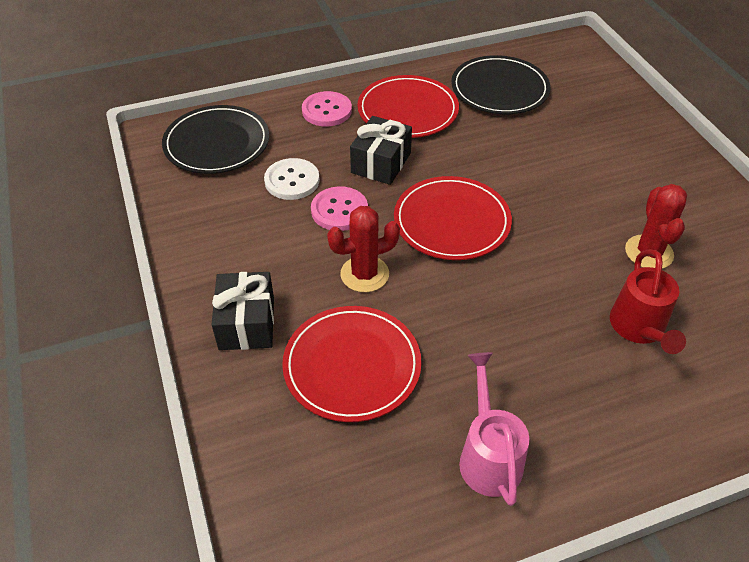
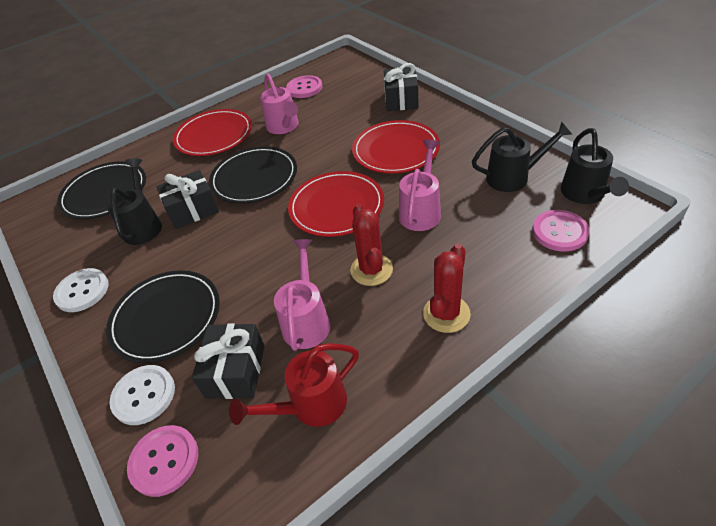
black gift: [211,272,274,350] [350,116,412,185] = 2 -> [156,170,219,229] [192,323,264,399] [384,63,419,111] = 3
black plate: [162,105,269,174] [451,55,551,114] = 2 -> [57,161,146,219] [106,270,220,363] [209,146,297,204] = 3
black watering can: none = 0 -> [107,158,162,245] [472,122,572,192] [561,128,629,204] = 3
pink button: [302,91,352,127] [311,186,368,231] = 2 -> [127,425,198,497] [286,75,323,98] [532,210,590,252] = 3
pink watering can: [459,352,529,506] = 1 -> [260,73,299,134] [274,239,330,351] [399,140,441,231] = 3
white button: [264,158,320,200] = 1 -> [53,268,109,312] [109,365,175,425] = 2

